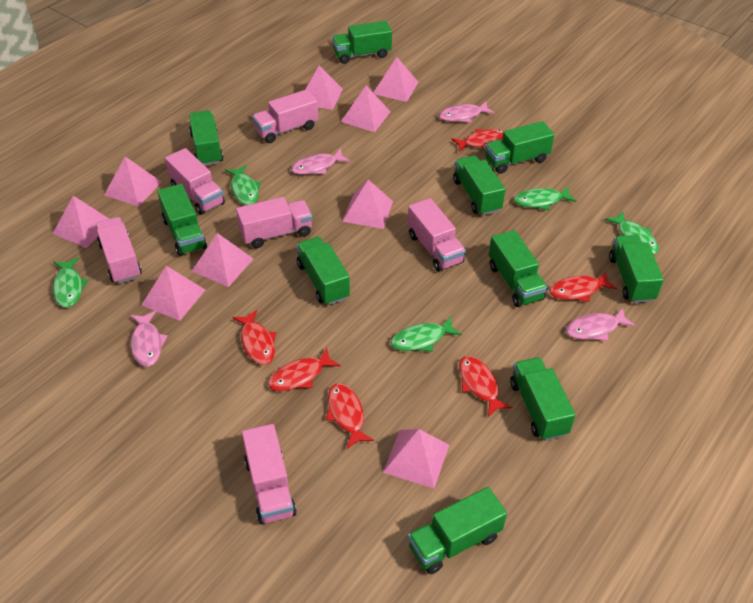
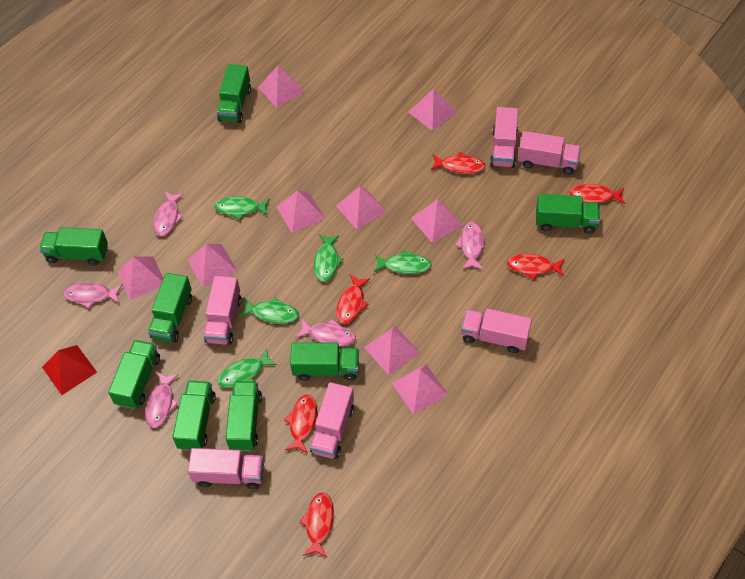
green truck: [157,184,207,256] [189,110,223,166] [297,237,350,305] [332,21,392,64] [408,487,507,574] [453,155,505,215] [485,121,555,174] [489,230,548,307] [510,357,575,441] [609,235,664,303] = 10 -> [39,227,108,266] [108,340,160,409] [148,273,192,343] [173,380,216,451] [217,64,251,123] [225,381,262,451] [290,343,359,381] [536,194,600,234] = 8
pink fish: [130,311,168,367] [291,149,350,175] [439,102,495,123] [566,307,636,341] = 4 -> [63,282,122,308] [145,372,179,428] [153,191,184,236] [296,319,356,346] [455,222,484,269] = 5
red pyramid: none = 0 -> [42,345,97,395] = 1

